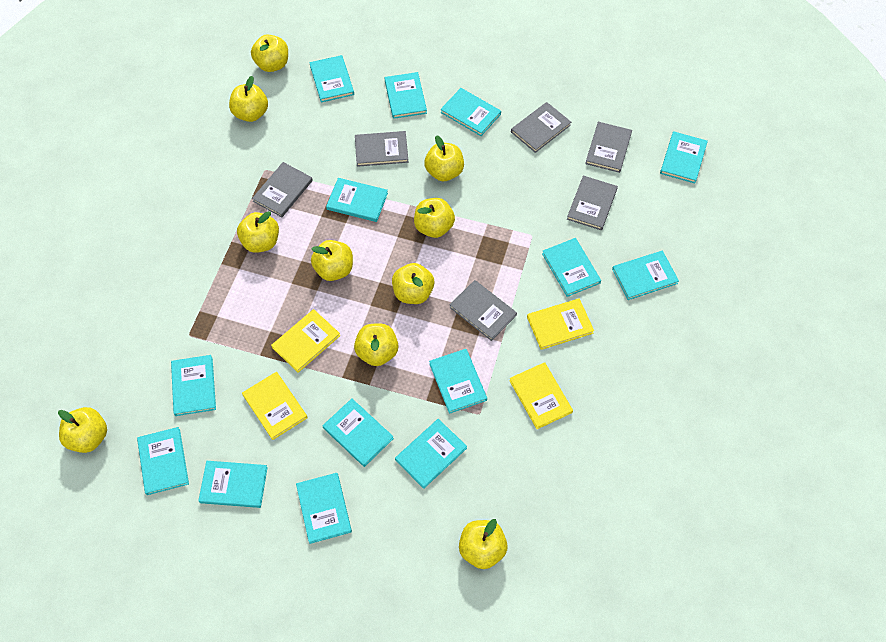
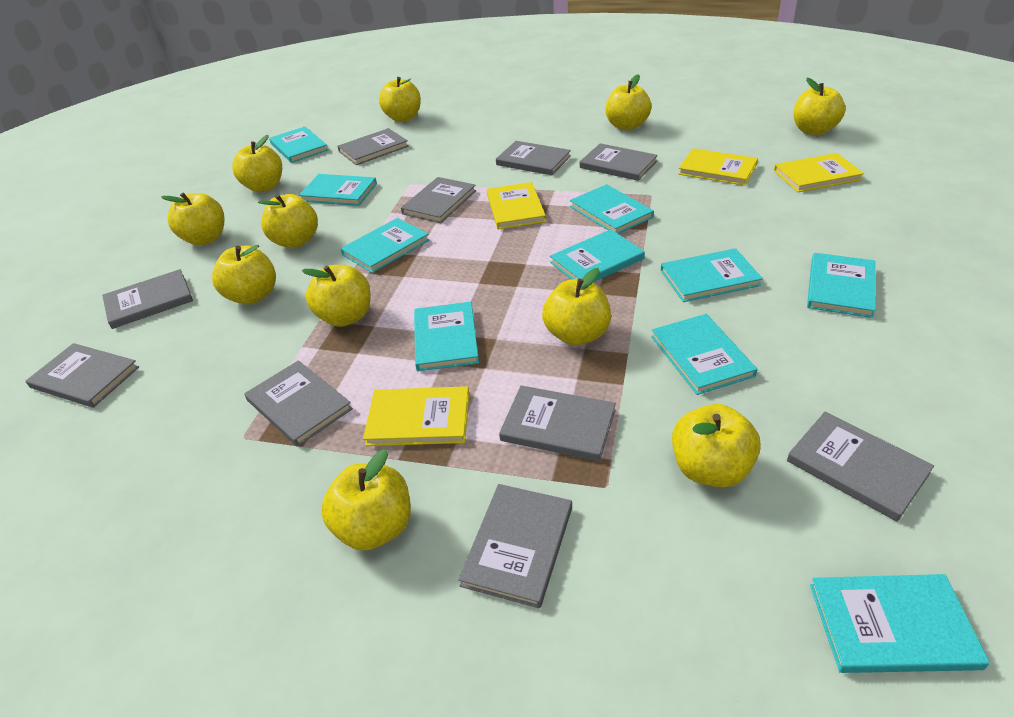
grey book: [252,162,313,217] [355,131,408,167] [449,280,517,341] [511,102,571,153] [567,176,618,231] [585,122,632,173] = 6 -> [26,343,139,408] [102,269,193,329] [244,360,353,447] [337,128,409,165] [401,177,476,223] [458,484,572,608] [496,141,571,175] [499,385,616,461] [580,143,658,181] [787,412,934,522] = 10
turquoise book: [137,427,189,495] [171,355,216,416] [198,461,268,508] [296,473,352,544] [309,55,354,103] [322,398,394,467] [326,178,388,222] [385,72,427,119] [395,419,467,489] [429,349,487,414] [441,88,501,136] [542,238,601,297] [612,251,679,300] [660,131,708,183] = 14 -> [269,127,328,163] [299,174,377,206] [340,218,429,273] [414,302,479,371] [550,229,645,282] [570,184,654,234] [651,314,757,395] [661,248,763,302] [807,253,876,318] [810,574,990,673] = 10
yellow apple: [58,407,107,453] [229,76,268,122] [237,211,279,253] [251,34,288,72] [311,240,353,281] [354,324,398,366] [392,263,434,304] [414,198,455,238] [424,135,464,181] [459,519,508,569] = 10 -> [161,192,224,246] [212,245,276,305] [232,135,282,192] [258,194,318,248] [302,265,371,327] [321,449,411,551] [379,77,421,122] [542,268,611,346] [605,74,651,130] [672,404,761,488] [793,78,845,135] = 11

